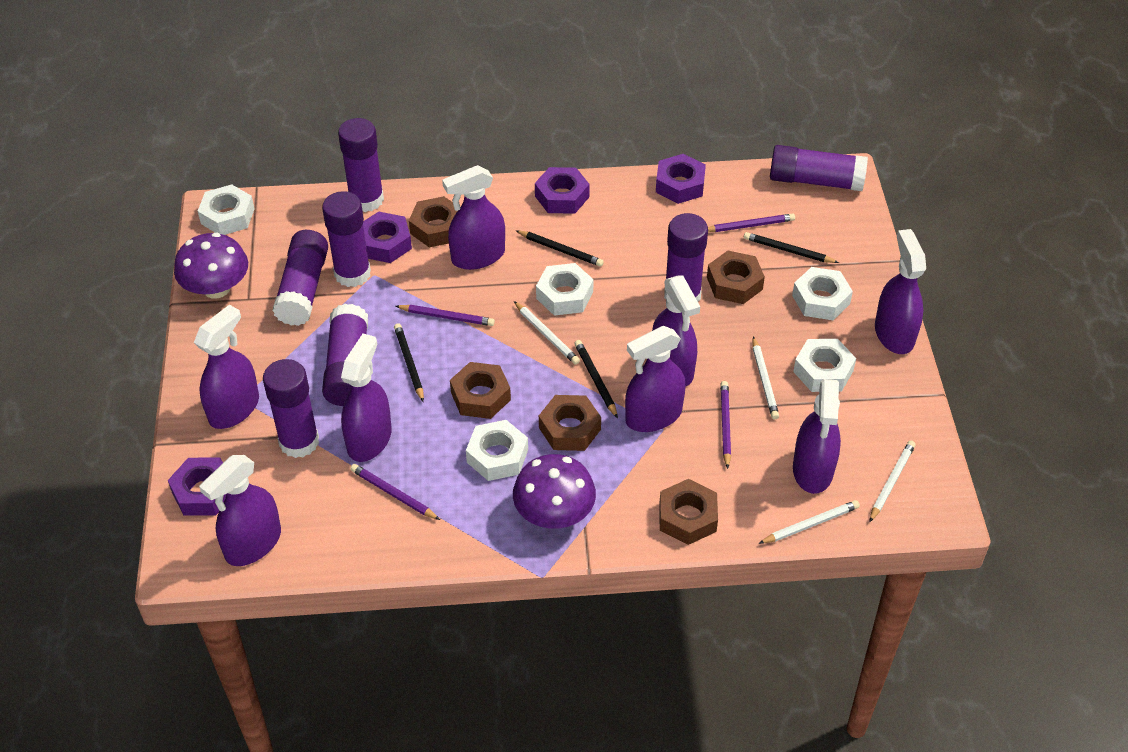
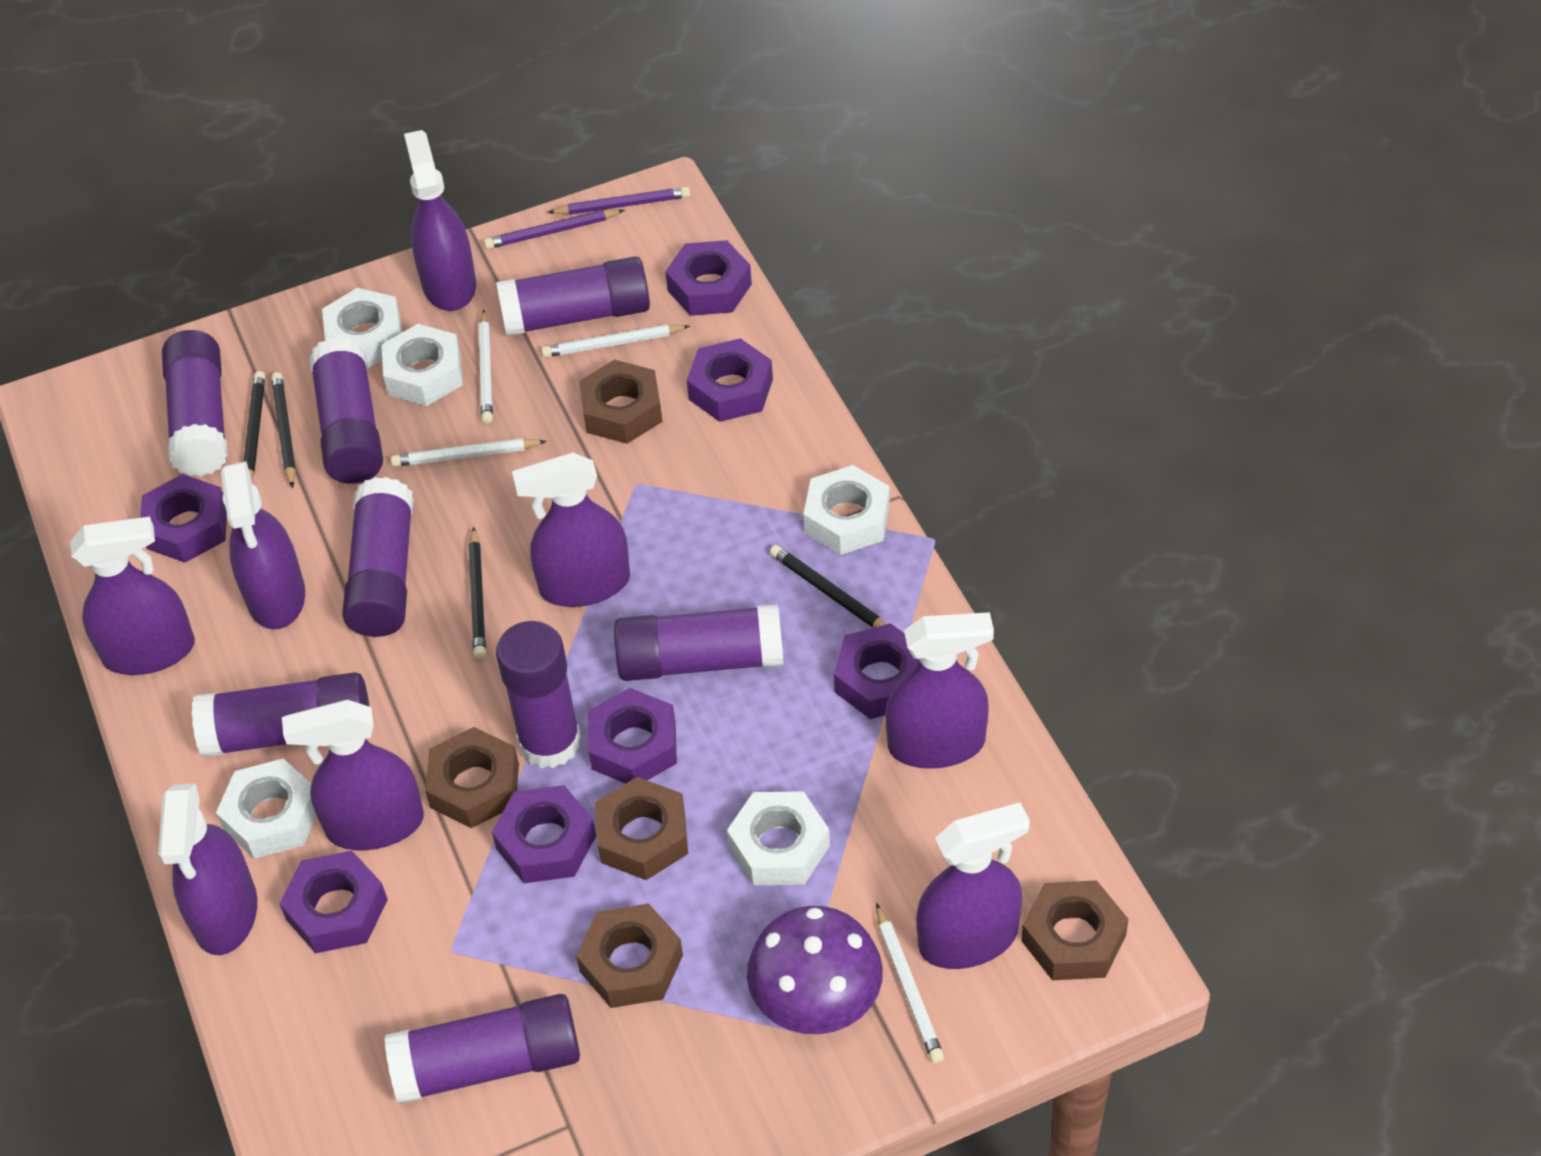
purple glue stick: [263,359,319,458] [272,230,328,326] [322,191,371,287] [322,304,368,406] [338,118,384,212] [664,213,708,301] [770,145,868,191] = 7 -> [162,330,228,476] [192,672,369,757] [309,336,383,484] [342,477,414,637] [384,994,580,1104] [496,256,650,336] [496,621,581,768] [614,604,784,681] = 8
purple mushroom: [174,233,248,299] [513,454,596,528] = 2 -> [747,906,883,1034] = 1
purple nut: [168,458,226,516] [363,211,412,263] [535,167,590,214] [656,154,706,204] = 4 -> [140,474,227,563] [279,851,388,953] [492,785,596,883] [588,688,677,784] [665,240,752,316] [687,338,773,422] [834,623,919,719] = 7
purple pencil: [350,464,440,520] [396,305,495,326] [708,214,795,232] [720,381,731,469] = 4 -> [484,209,624,249] [548,187,690,215] = 2

